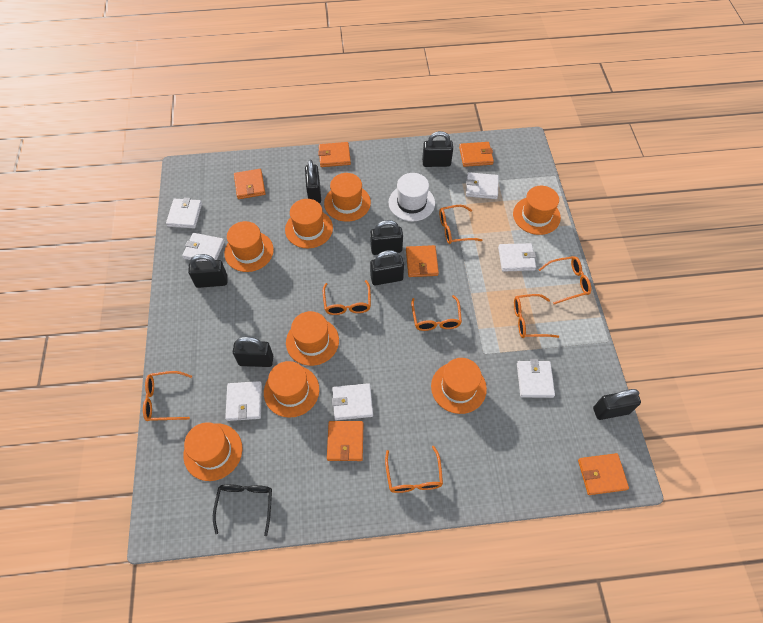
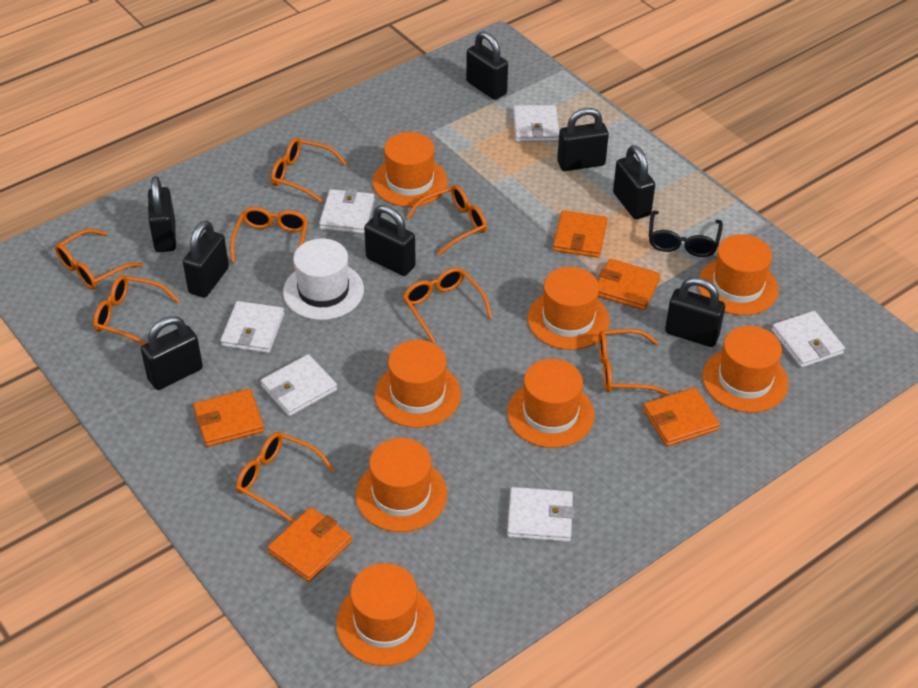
black padlock: [188,254,228,288] [233,337,273,367] [305,160,321,203] [370,220,403,255] [370,250,404,285] [422,131,453,167] [593,389,641,420] = 7 -> [141,316,203,390] [148,176,176,252] [183,221,229,298] [364,205,416,276] [466,31,508,100] [557,108,609,171] [613,145,655,219] [665,277,725,347] = 8
orange glasses: [143,371,192,421] [323,280,371,315] [385,446,443,493] [411,295,462,331] [439,205,483,244] [514,294,559,338] [539,256,591,304] = 7 -> [55,229,143,289] [93,275,180,345] [230,207,308,269] [236,432,334,523] [271,138,347,202] [403,267,492,343] [407,185,487,256] [598,329,669,395] = 8
orange wallet: [234,169,266,199] [318,142,351,167] [327,421,363,461] [406,245,439,277] [459,142,494,167] [578,453,629,495] = 6 -> [193,389,264,447] [268,507,352,582] [553,210,607,258] [598,259,661,310] [643,387,720,446] = 5
white wallet: [166,198,202,228] [182,233,225,261] [225,381,262,421] [332,383,373,420] [466,172,499,199] [498,243,536,272] [517,359,555,398] = 7 -> [220,301,284,353] [261,354,337,416] [319,188,375,234] [507,487,574,542] [513,105,559,142] [772,311,845,368] = 6

